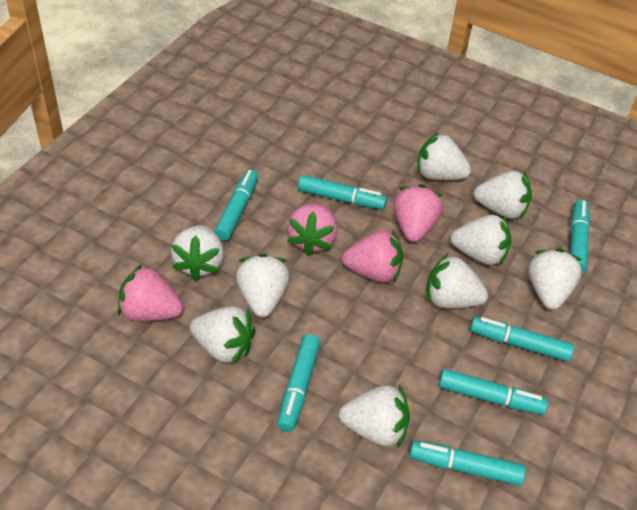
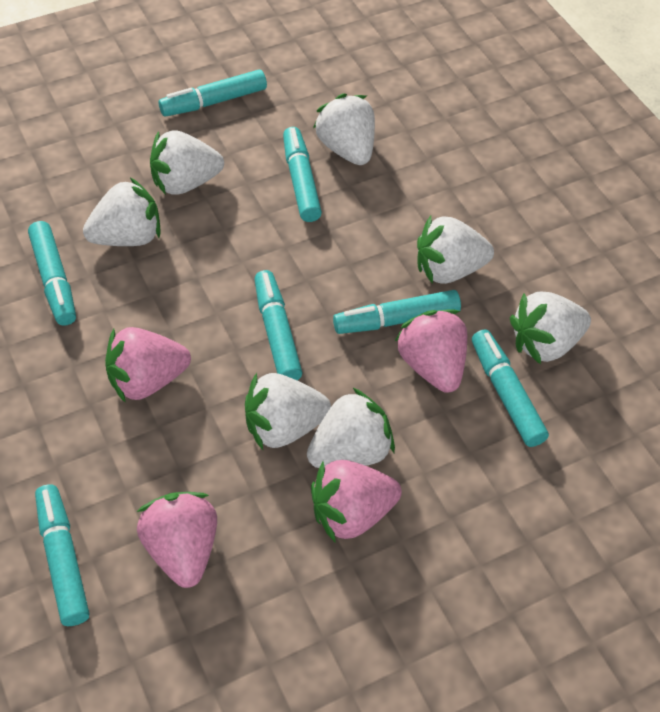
white strawberry: [171,225,224,281] [190,306,255,365] [236,254,290,317] [339,385,410,448] [417,133,471,180] [426,254,488,308] [451,215,511,265] [474,171,532,219] [528,249,582,310] = 9 -> [83,177,161,246] [150,130,224,195] [245,373,331,450] [307,387,395,468] [313,93,375,165] [417,216,494,284] [510,292,591,365] = 7

